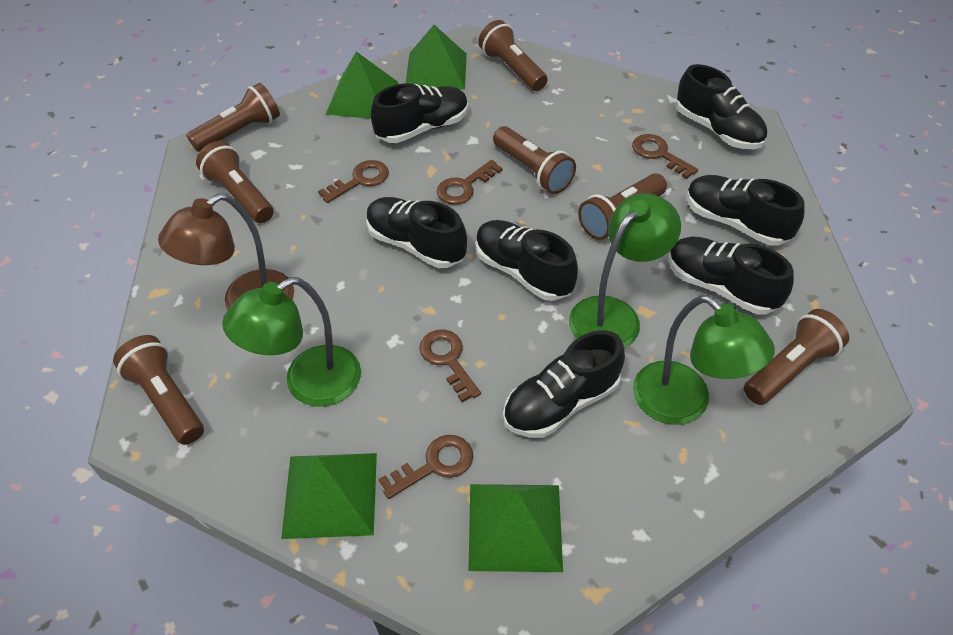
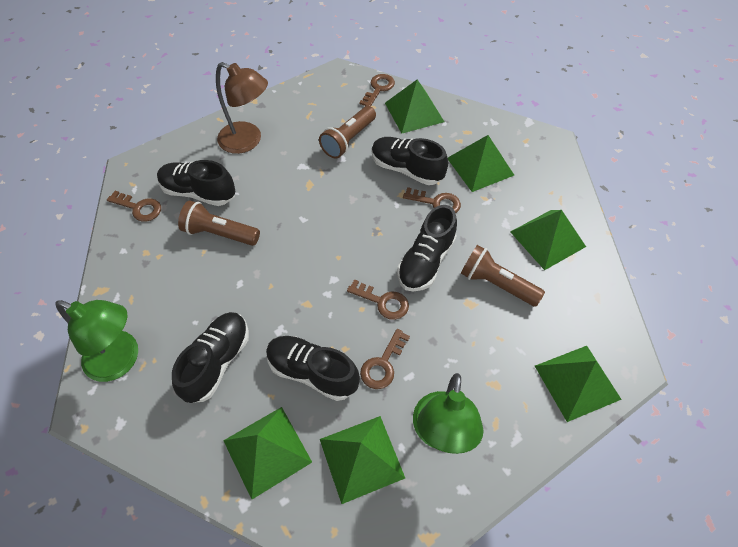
black shoe: [366,197,467,268] [370,83,468,143] [475,220,578,301] [503,330,625,438] [668,237,794,314] [676,64,767,149] [686,175,805,246] = 7 -> [157,160,235,206] [172,312,249,403] [266,336,360,401] [372,137,448,185] [397,205,457,291] = 5
brown flashlight: [113,335,204,445] [187,83,280,152] [196,141,274,223] [478,20,547,91] [493,126,576,194] [578,173,667,240] [744,309,849,405] = 7 -> [178,200,260,246] [319,106,376,159] [461,245,545,307] = 3
green lamp: [222,277,361,407] [569,193,681,348] [633,295,775,425] = 3 -> [55,300,138,382] [413,373,484,454] = 2
green pyramid: [281,453,377,539] [326,52,399,119] [406,25,467,89] [468,484,563,572] = 4 -> [223,407,312,499] [320,416,405,504] [385,79,444,133] [448,135,514,192] [510,210,586,270] [535,346,622,422] = 6

